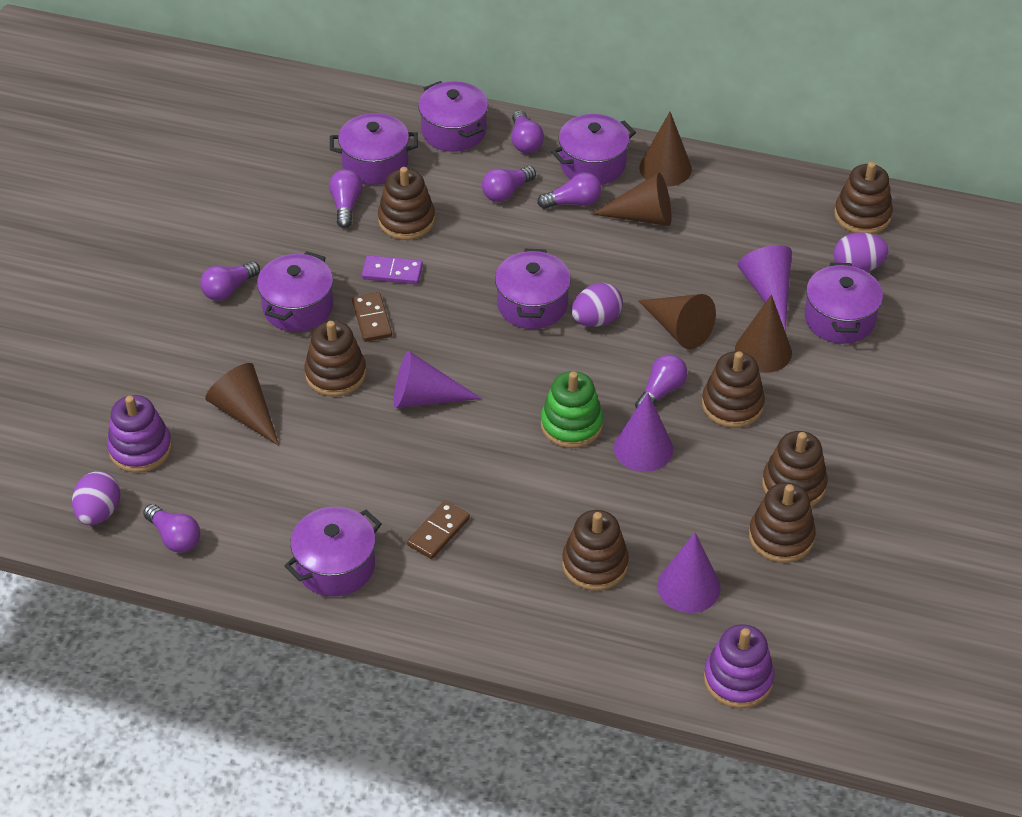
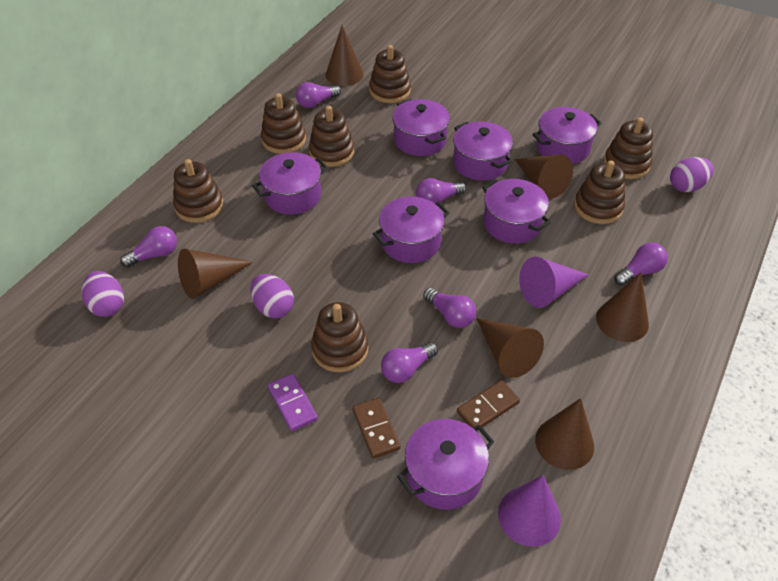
brown cone: [205,363,279,446] [591,173,671,226] [638,294,716,349] [639,112,692,187] [735,295,792,373] = 5 -> [178,249,253,299] [325,26,364,86] [476,318,544,378] [514,154,573,199] [535,398,594,470] [596,272,649,342] = 6
green stacking toy: [541,371,603,448] = 1 -> none = 0
purple cone: [393,351,482,408] [614,393,673,472] [657,532,720,613] [738,245,792,329] = 4 -> [498,475,561,547] [519,257,589,308] = 2
purple light bulb: [143,504,200,553] [200,261,260,301] [329,169,362,228] [482,166,536,202] [511,110,544,153] [537,172,602,209] [635,354,687,409] = 7 -> [120,226,177,268] [296,82,341,108] [381,342,438,383] [416,178,467,203] [423,288,476,328] [614,242,668,286] = 6
purple stacking toy: [107,395,172,473] [704,624,774,708] = 2 -> none = 0

